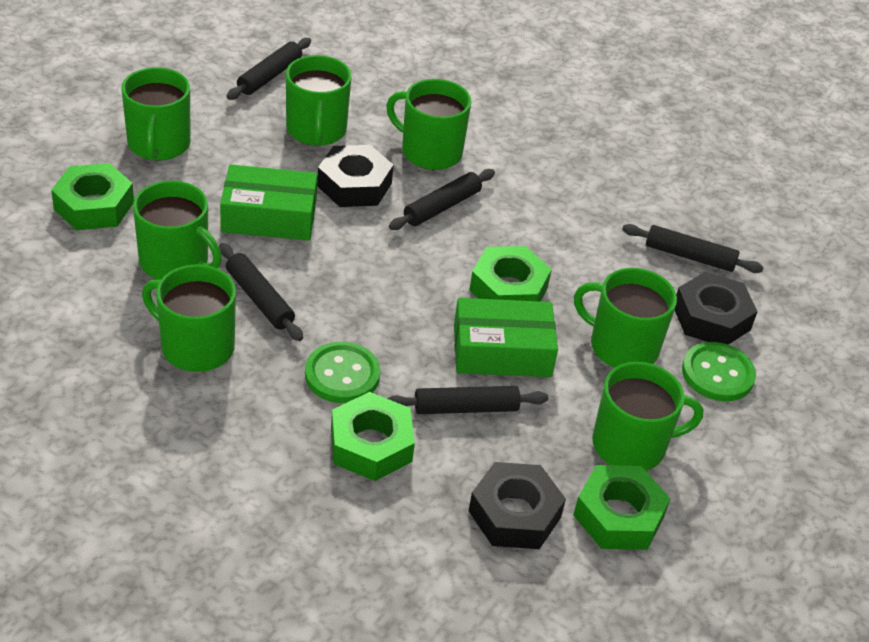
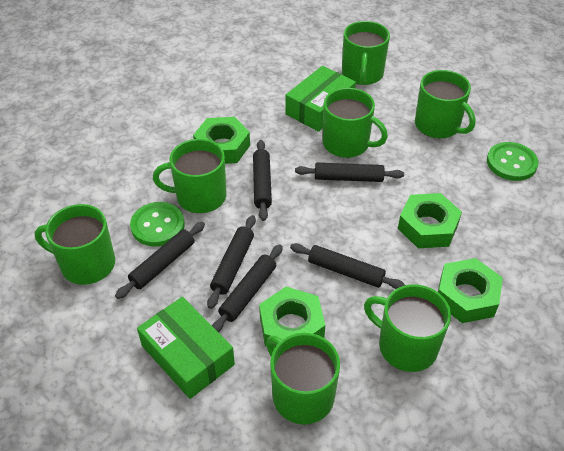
black nut: [317,145,393,207] [469,462,566,549] [675,272,758,345] = 3 -> none = 0
black rolling pin: [219,243,303,341] [226,38,311,100] [387,386,548,414] [389,169,495,230] [622,224,764,273] = 5 -> [115,222,205,299] [207,215,256,309] [212,244,283,332] [253,140,272,221] [290,243,405,289] [295,163,404,182] = 6

